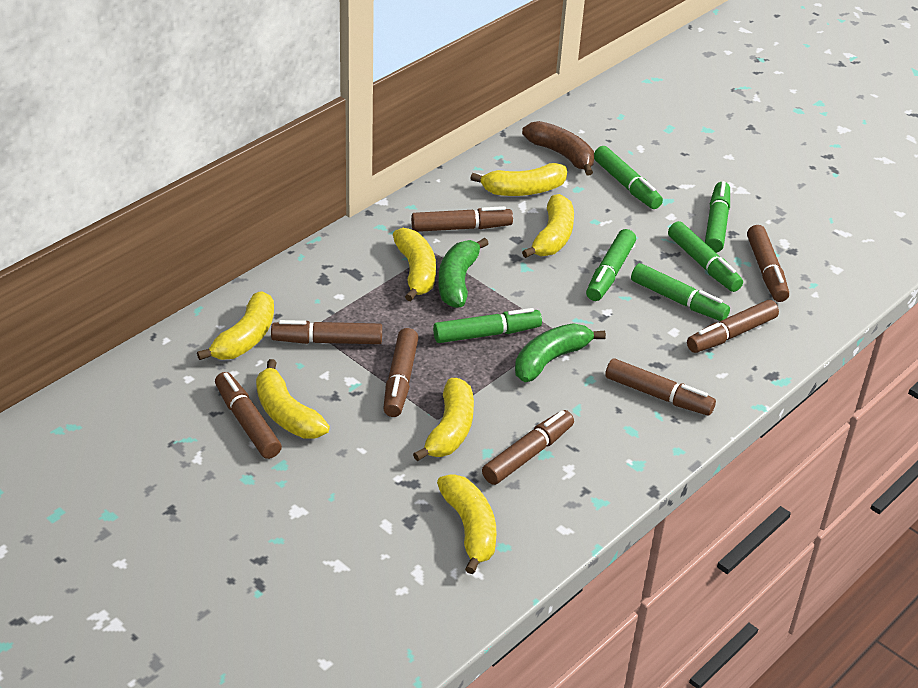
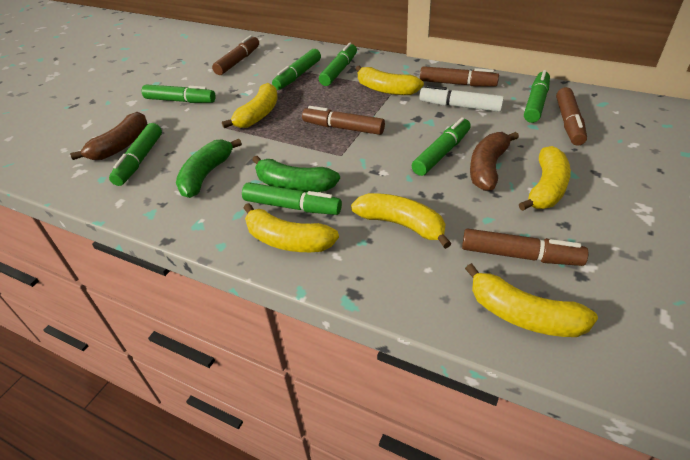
brown banana: [522,121,594,175] = 1 -> [70,112,148,160] [470,132,519,191] = 2
brown marker: [215,372,282,459] [271,320,382,344] [383,328,419,417] [411,206,513,232] [482,410,574,485] [605,359,716,416] [687,300,779,353] [747,225,789,302] = 8 -> [212,35,259,75] [302,106,385,135] [420,66,499,86] [462,228,588,266] [556,87,587,146] = 5
green marker: [433,308,542,343] [586,229,636,301] [594,146,663,209] [631,263,730,321] [668,221,743,292] [705,181,730,253] = 6 -> [109,123,162,186] [142,84,216,103] [242,182,342,215] [272,49,321,90] [319,43,357,86] [411,117,471,176] [524,70,550,123] = 7
white marker: none = 0 -> [419,85,504,112] = 1
yellow banana: [197,291,274,360] [256,359,330,439] [393,228,436,302] [413,378,474,461] [437,474,497,574] [470,163,567,196] [522,194,574,258] = 7 -> [222,83,278,128] [244,203,339,252] [351,193,452,249] [355,65,424,95] [465,263,598,337] [519,146,571,211] = 6

